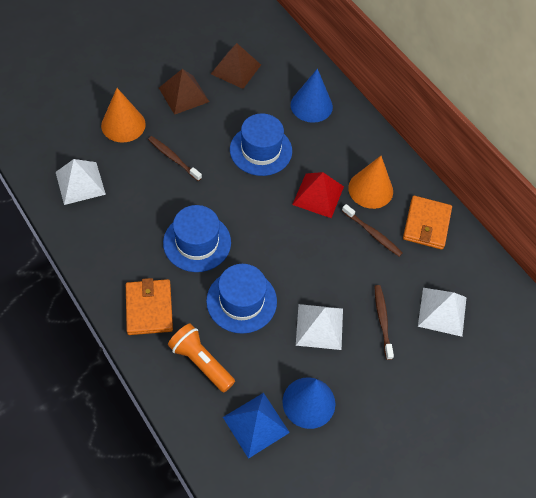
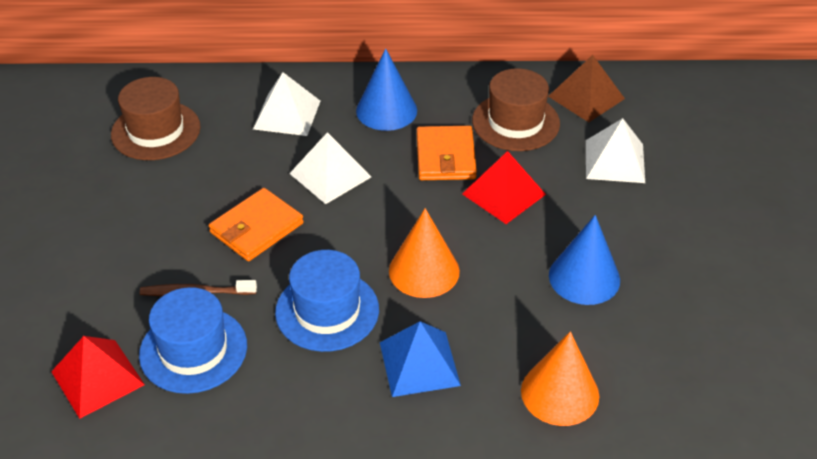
blue hat: [163,205,231,272] [206,264,277,334] [230,113,292,176] = 3 -> [139,287,247,394] [275,250,379,352] = 2
brown hat: none = 0 -> [111,77,201,160] [472,68,560,151] = 2
brown pyramid: [159,69,209,115] [211,43,261,89] = 2 -> [548,55,625,122] = 1
brown toothbrush: [148,136,202,181] [342,204,403,257] [374,285,394,360] = 3 -> [140,280,257,296] = 1
orange flashlight: [168,323,235,393] = 1 -> none = 0
red pyramid: [292,172,344,218] = 1 -> [51,336,145,419] [462,151,546,224] = 2

